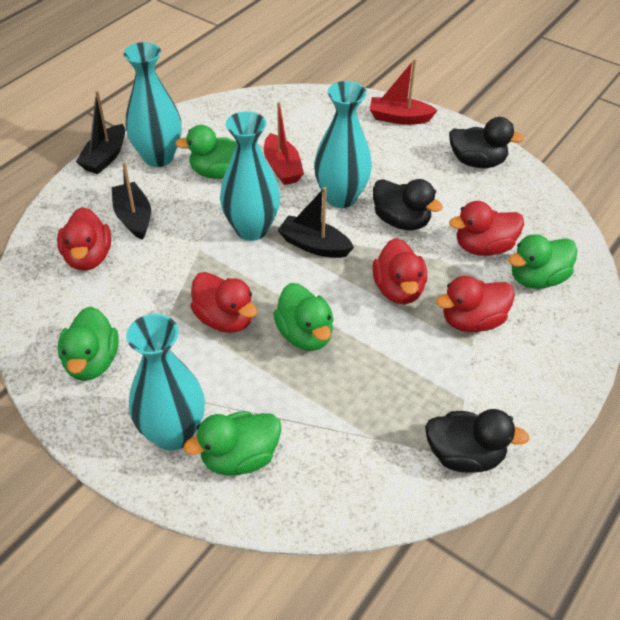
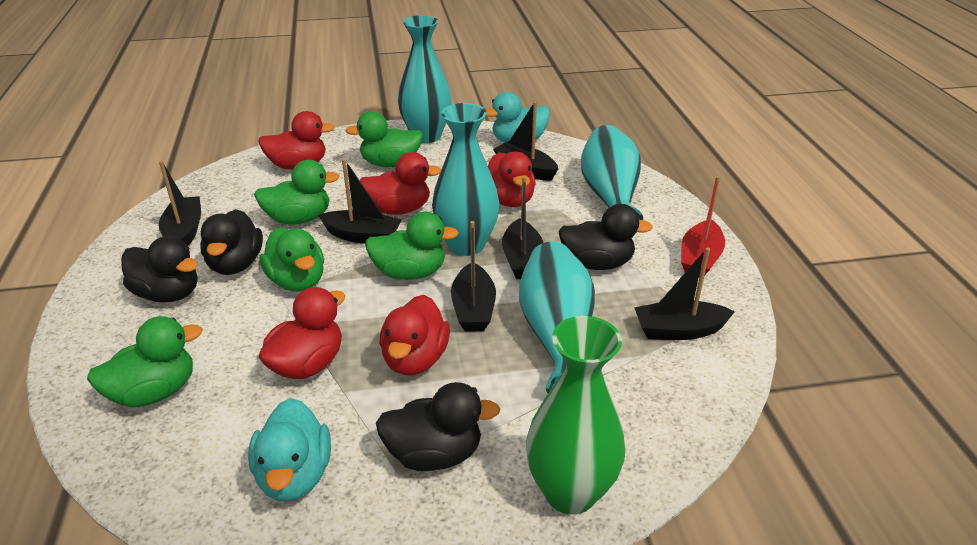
black boat: [76,91,125,174] [112,162,151,240] [277,187,354,258] = 3 -> [159,161,201,246] [318,159,401,244] [451,221,496,332] [493,102,558,181] [502,176,543,279] [634,248,735,340] = 6
black duck: [373,179,443,231] [425,409,529,473] [449,117,524,168] = 3 -> [121,236,198,303] [200,209,263,275] [376,382,500,471] [558,204,653,270] = 4
green vase: none = 0 -> [526,316,625,515] = 1
red boat: [264,102,304,185] [370,59,438,125] = 2 -> [681,176,725,277] = 1
turquoise duck: none = 0 -> [248,398,331,501] [486,92,550,142] = 2

